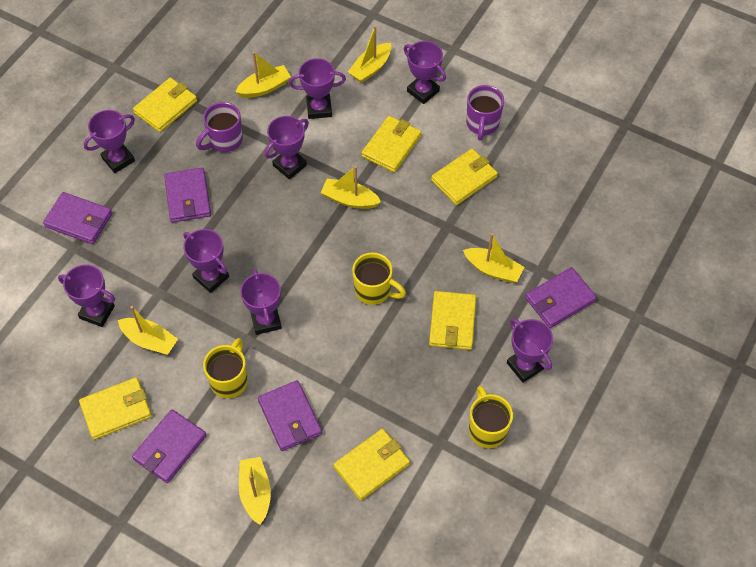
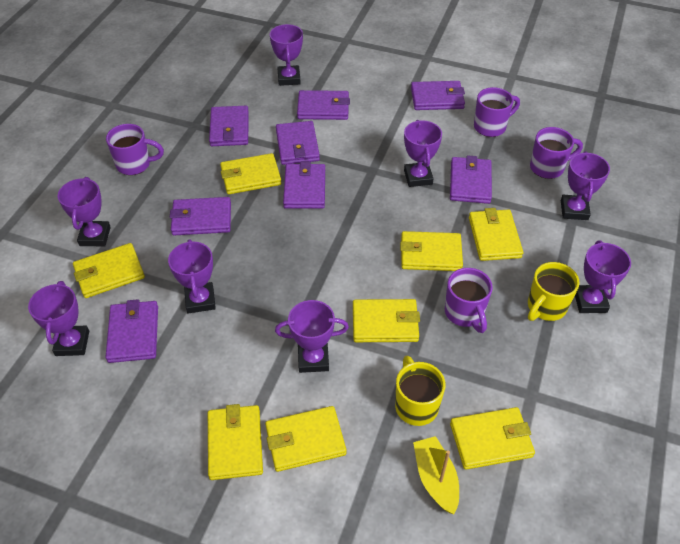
purple mug: [196,102,243,152] [466,85,504,141] = 2 -> [106,124,164,175] [445,268,493,333] [474,87,520,137] [530,127,583,179] = 4
purple wallet: [43,192,112,244] [132,409,207,483] [164,168,211,223] [258,380,322,451] [525,267,597,328] = 5 -> [106,299,158,363] [170,197,231,235] [209,106,249,146] [276,121,320,165] [283,161,325,209] [297,90,350,120] [411,81,465,110] [450,155,492,204] = 8
yellow boat: [118,306,178,355] [235,52,291,98] [239,457,271,525] [321,166,381,209] [348,26,391,83] [463,233,524,283] = 6 -> [413,436,459,514] = 1
yellow mug: [203,338,248,398] [352,252,406,305] [469,386,513,448] = 3 -> [395,356,445,426] [528,262,579,321] = 2
yellow wallet: [79,377,152,440] [133,78,197,132] [334,429,410,501] [362,116,422,173] [429,291,476,350] [431,149,498,205] = 6 -> [73,243,145,298] [208,404,263,480] [220,153,281,194] [265,406,346,472] [353,299,420,342] [400,231,463,271] [450,407,535,470] [469,208,523,261] = 8

